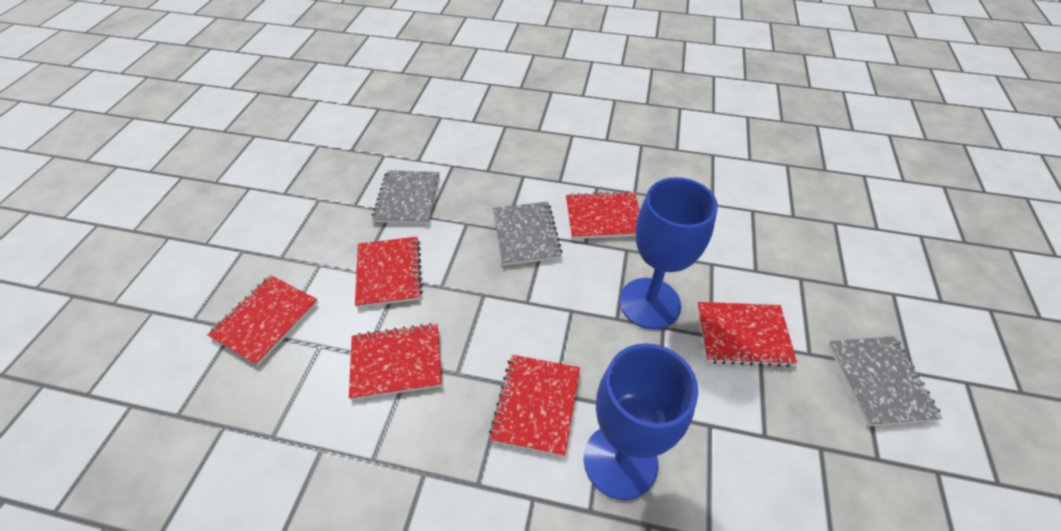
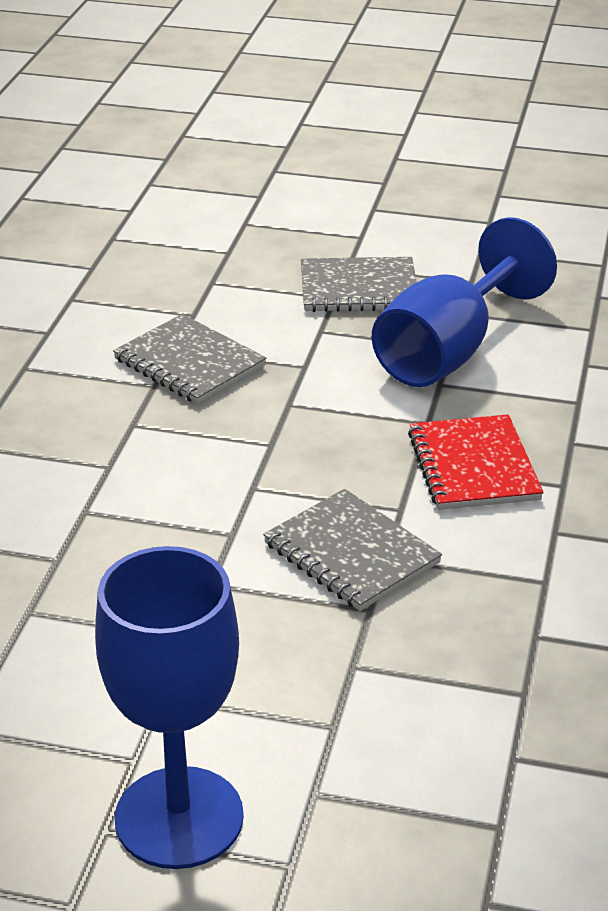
red notebook: [207,275,318,366] [349,323,442,400] [355,237,422,308] [489,355,580,457] [566,191,640,239] [697,302,797,367] = 6 -> [408,414,544,510] = 1

